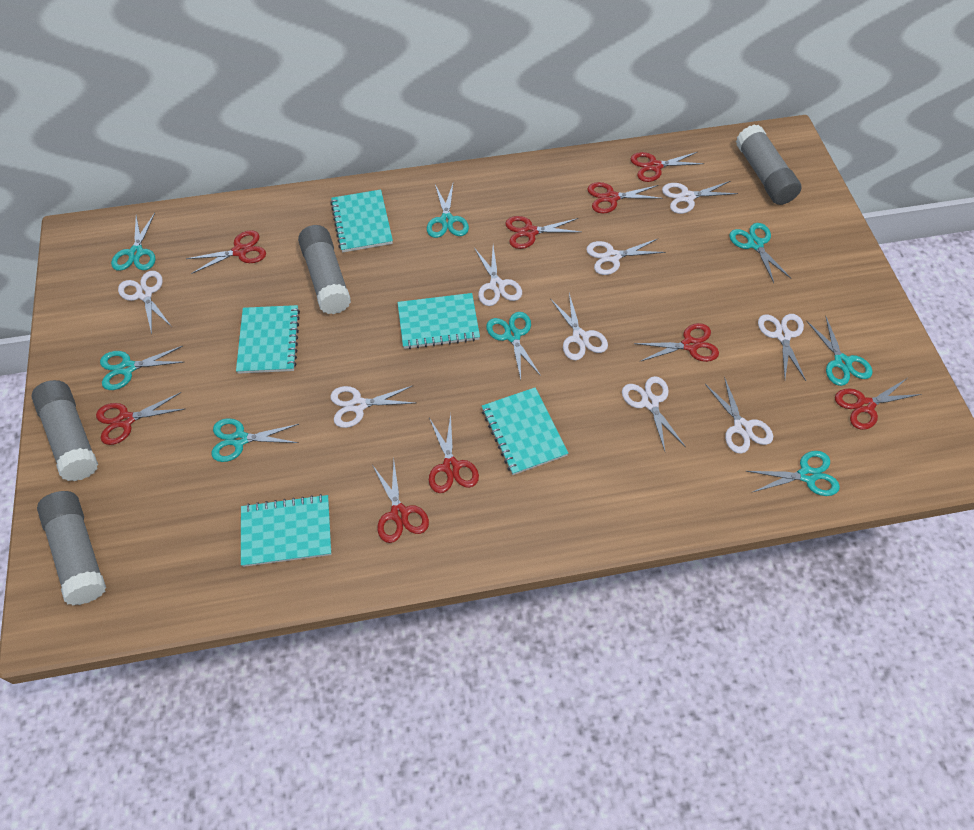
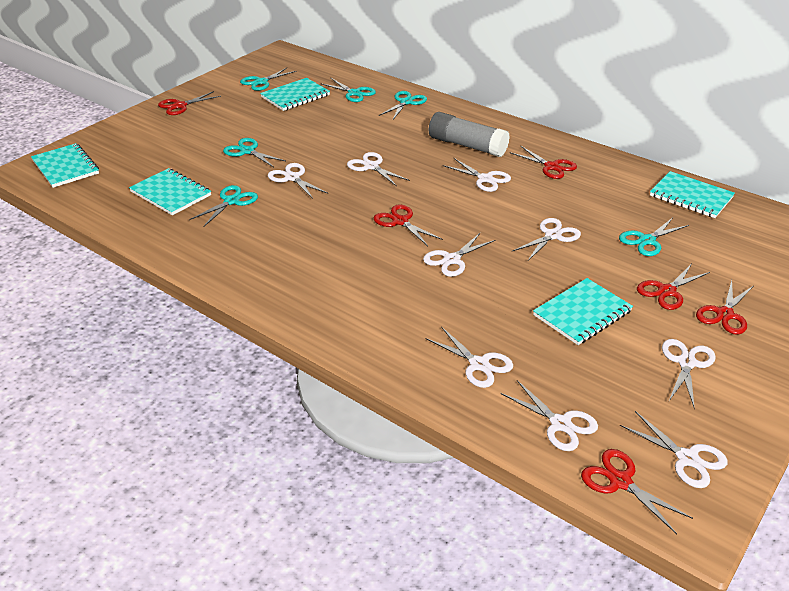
grey glue stick: [31,380,98,481] [37,491,106,605] [298,225,351,314] [736,124,802,205] = 4 -> [429,112,510,157] = 1
red scissors: [96,392,185,445] [186,230,266,274] [372,459,429,543] [429,414,479,493] [505,216,581,249] [587,182,663,213] [631,152,705,182] [634,323,719,362] [835,379,921,430] = 9 -> [158,91,221,115] [374,204,443,246] [510,146,577,179] [581,449,693,534] [637,265,710,310] [696,280,753,335] = 6
turquoise scissors: [100,346,184,390] [111,213,155,271] [212,418,299,462] [427,184,469,238] [486,312,541,379] [729,223,791,283] [746,451,840,496] [807,315,873,386] = 8 -> [189,185,258,226] [223,138,286,167] [240,67,297,91] [320,78,376,102] [379,91,427,119] [619,218,689,256] = 6

